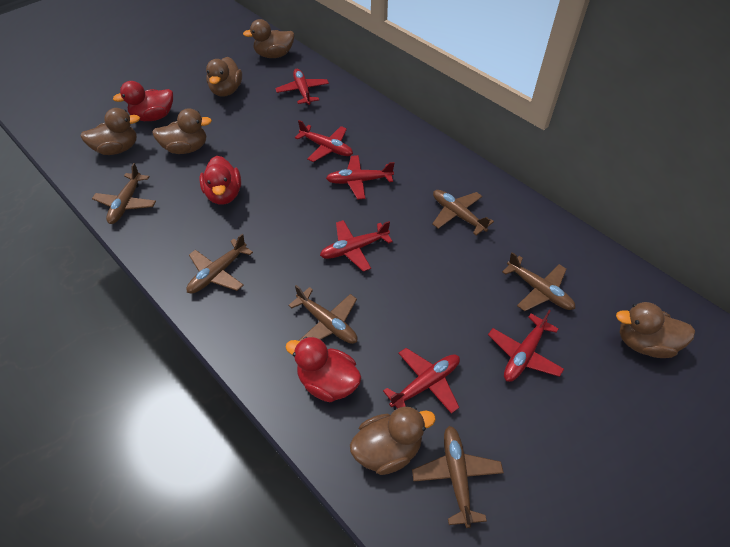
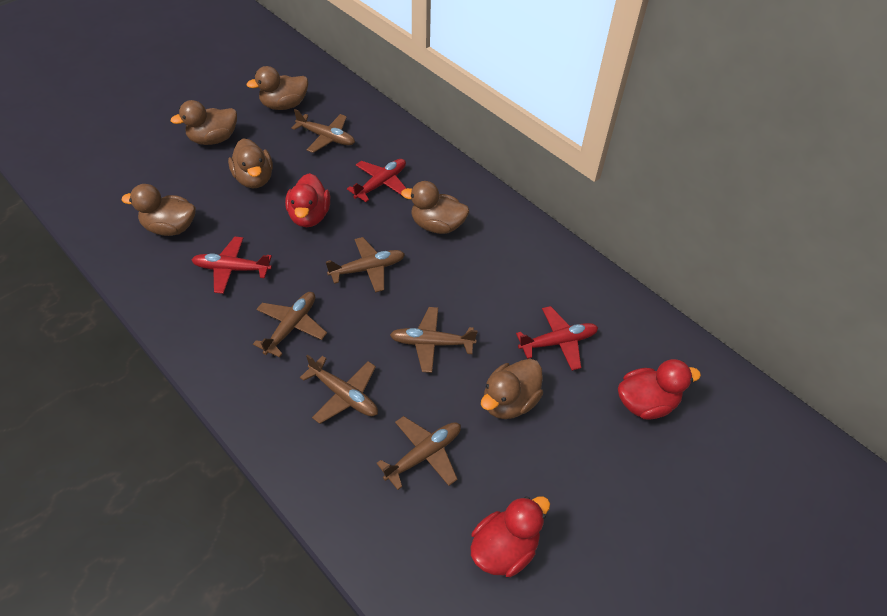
red plane: [275,69,329,105] [295,120,353,162] [320,220,393,272] [326,155,394,199] [383,348,460,414] [488,310,564,382] = 6 -> [192,237,272,294] [347,159,407,202] [516,306,598,371] = 3

